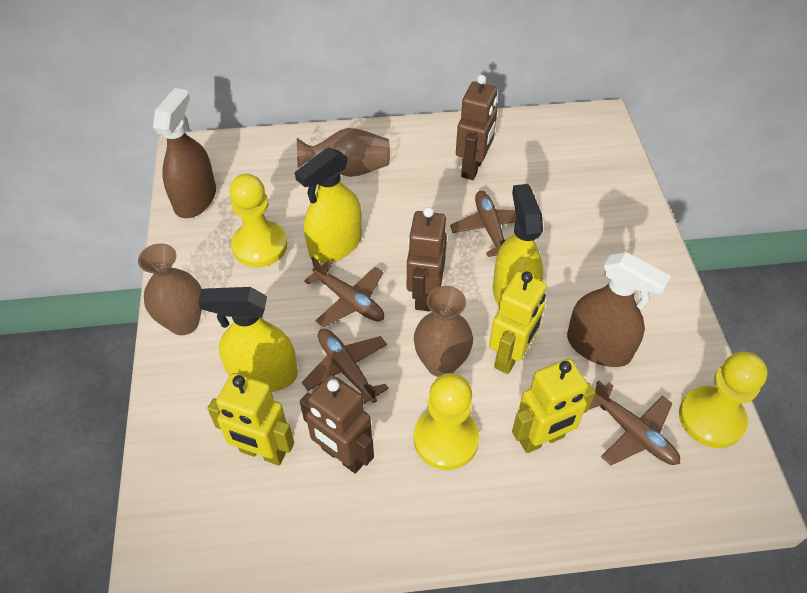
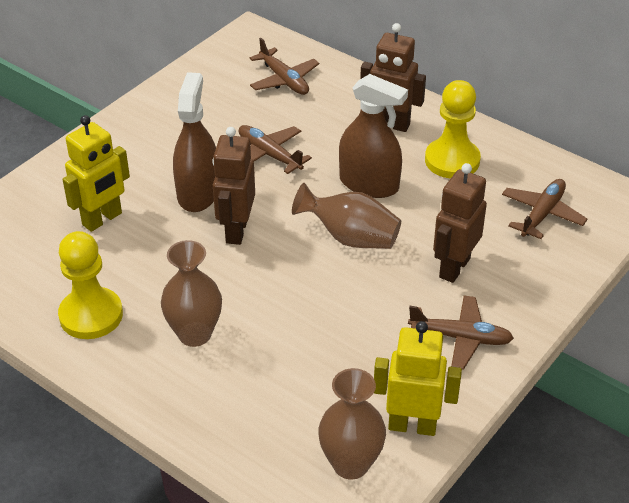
yellow pawn: [229,174,287,267] [414,373,479,470] [679,351,768,448] = 3 -> [58,231,123,339] [425,80,481,179] = 2
yellow robot: [207,373,294,466] [489,271,547,374] [512,359,596,453] = 3 -> [63,115,130,232] [374,321,462,436] = 2
yellow spray bottle: [198,287,298,392] [295,147,362,263] [493,184,543,306] = 3 -> none = 0

